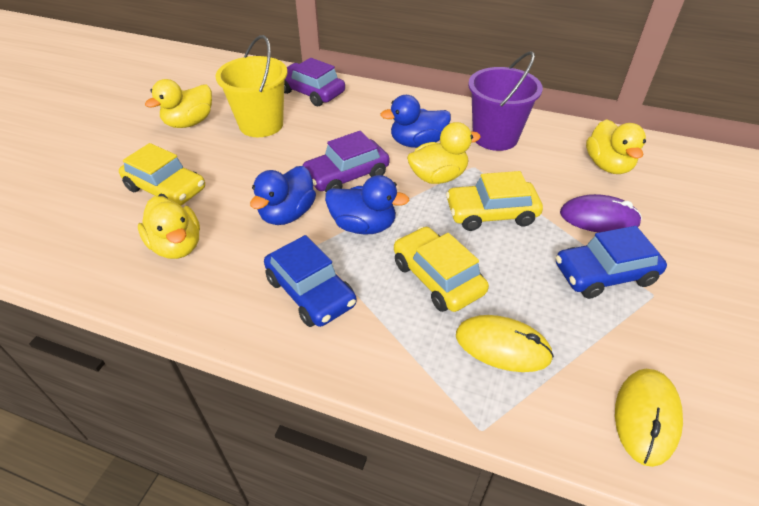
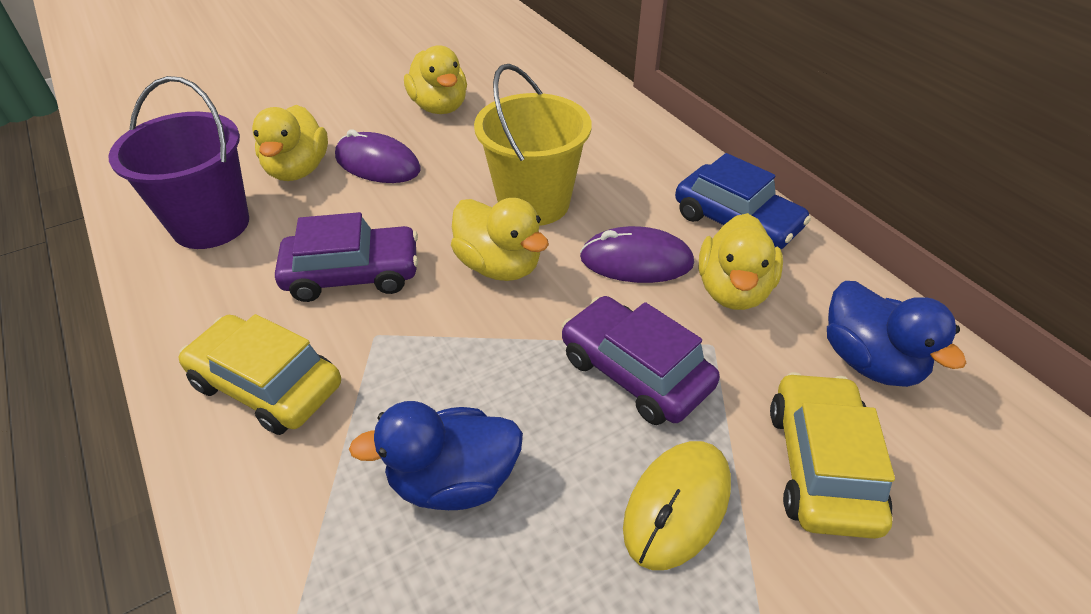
blue car: [264,235,357,327] [556,226,667,299] = 2 -> [675,153,811,249] = 1
blue duck: [250,166,316,225] [325,175,410,235] [380,95,451,148] = 3 -> [349,401,523,510] [827,281,966,387] = 2
purple mouse: [560,194,642,233] = 1 -> [335,129,420,183] [580,226,694,283] = 2
yellow car: [119,143,205,206] [394,227,489,312] [446,171,543,231] = 3 -> [178,314,341,435] [770,372,895,539] = 2
yellow mouse: [456,315,554,372] [615,369,683,467] = 2 -> [623,441,731,570] = 1

